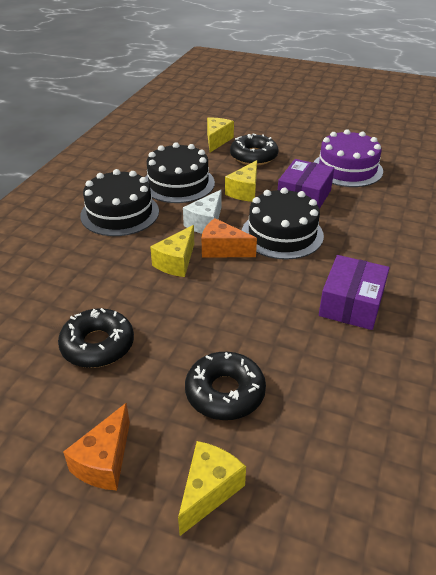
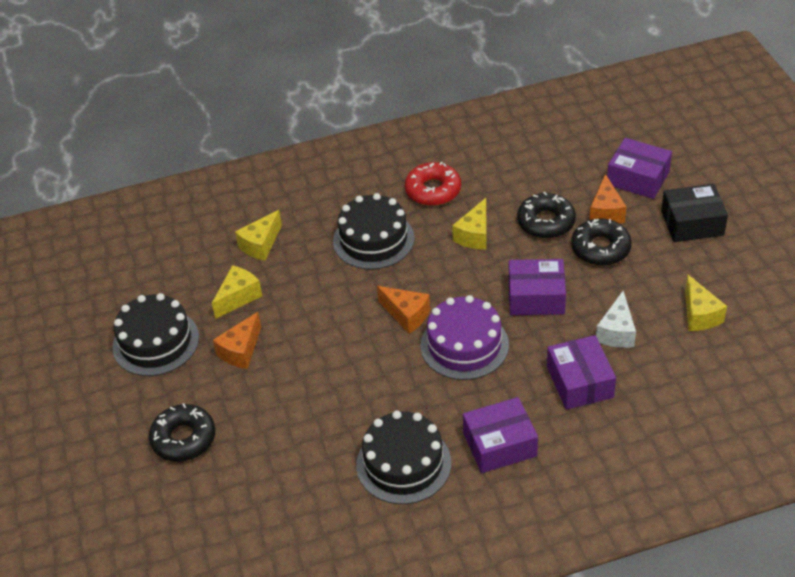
black box: none = 0 -> [661,184,728,242] = 1
orange cheese: [63,403,130,490] [202,218,257,257] = 2 -> [213,312,261,369] [377,286,430,334] [589,174,627,224] = 3
purple box: [278,159,334,209] [319,255,389,330] = 2 -> [463,397,538,473] [509,259,566,315] [547,335,616,410] [607,138,672,199] = 4
red donut: none = 0 -> [405,161,461,206] = 1

